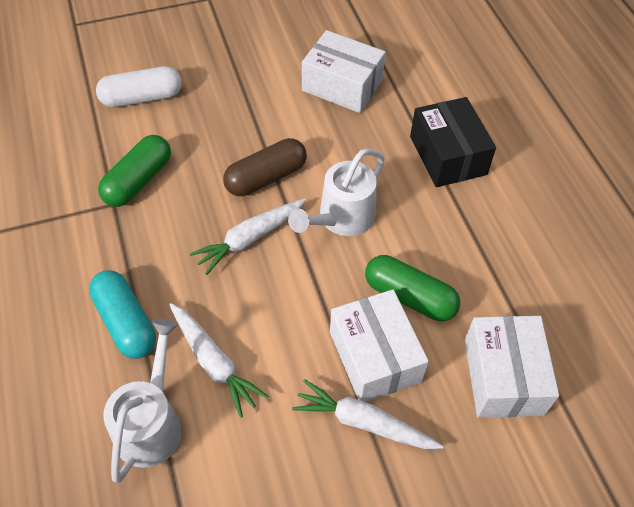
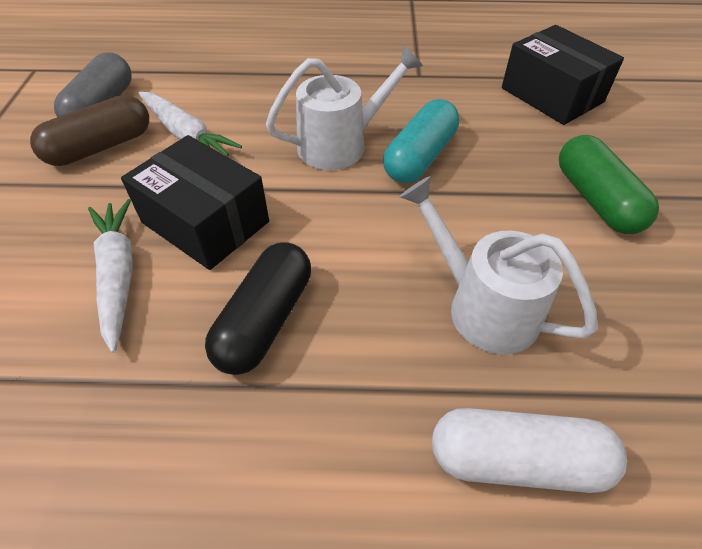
black box: [410,97,496,187] = 1 -> [121,135,269,270] [502,25,624,125] = 2
black capsule: none = 0 -> [205,242,311,375] = 1
green capsule: [98,135,171,207] [365,255,460,321] = 2 -> [559,135,659,234] = 1
grey capsule: none = 0 -> [54,52,132,117] = 1
white box: [302,30,386,113] [330,289,429,402] [465,316,559,418] = 3 -> none = 0
white carrot: [169,303,268,418] [190,198,306,275] [292,379,444,449] = 3 -> [88,199,133,353] [139,92,242,156] = 2

